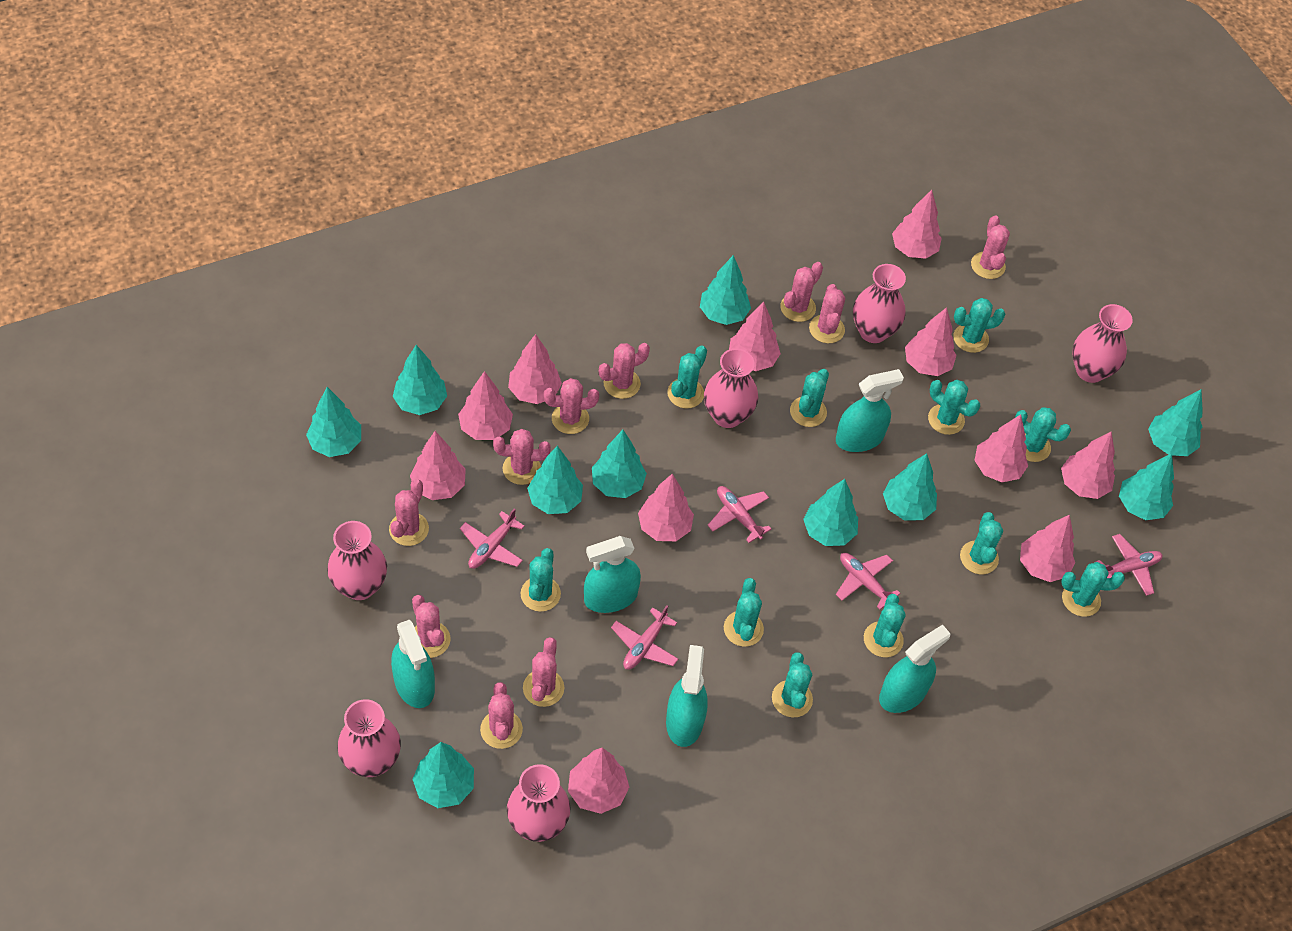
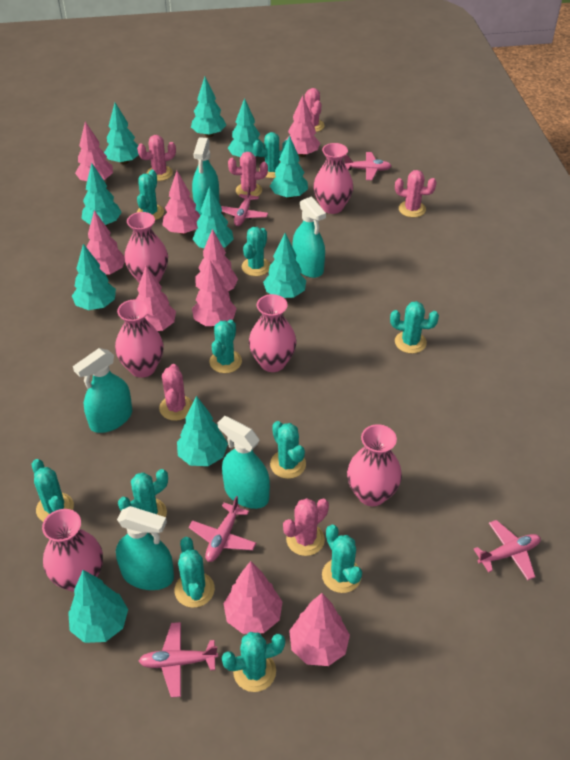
pink cactus: [389,479,429,546] [412,595,450,658] [480,682,523,749] [493,429,551,485] [523,637,564,707] [544,378,599,434] [599,343,650,399] [780,262,823,322] [809,284,845,343] [971,216,1010,279] = 10 -> [137,135,176,181] [159,364,193,421] [228,152,268,196] [283,498,329,556] [305,88,325,132] [395,170,436,218] = 6
pink tree: [410,431,466,500] [458,371,513,440] [508,334,562,404] [568,748,629,814] [638,474,694,541] [729,302,781,371] [892,190,942,259] [905,307,957,376] [974,414,1028,482] [1020,515,1075,582] [1061,431,1115,499] = 11 -> [75,121,113,181] [86,210,125,276] [136,266,176,331] [162,171,200,235] [192,260,237,326] [196,229,238,291] [223,561,283,634] [286,95,320,157] [289,593,350,666] = 9

